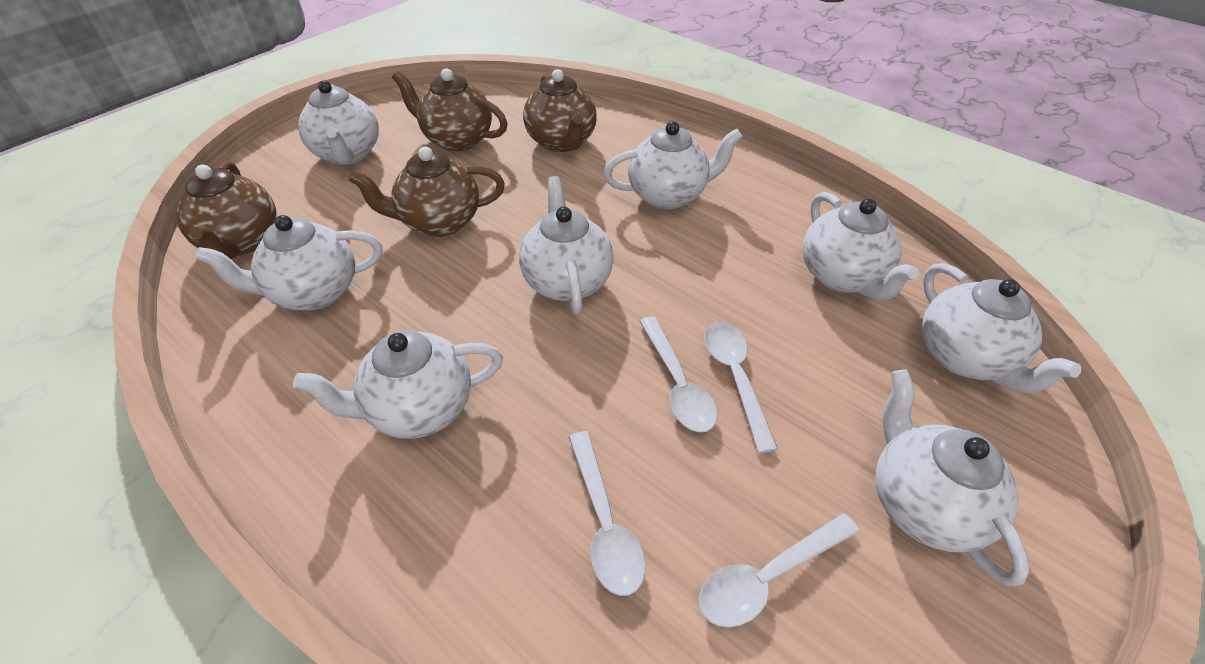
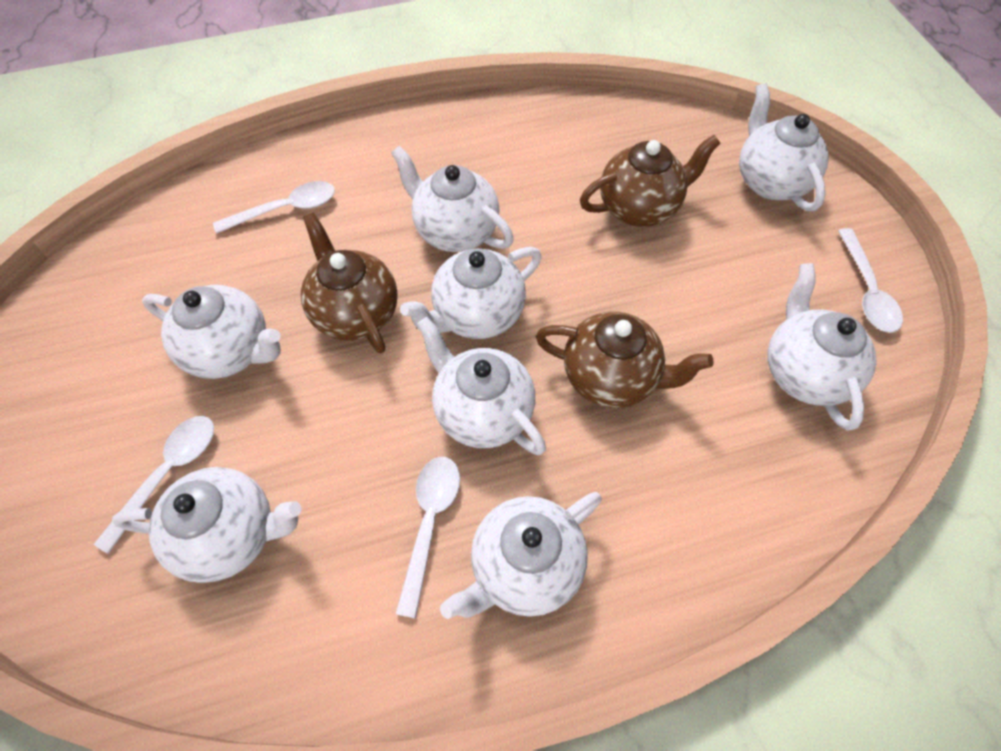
brown teapot: [176,161,277,259] [348,147,505,237] [392,69,508,151] [523,69,597,152] = 4 -> [301,212,398,353] [535,311,714,408] [580,135,721,227] = 3

